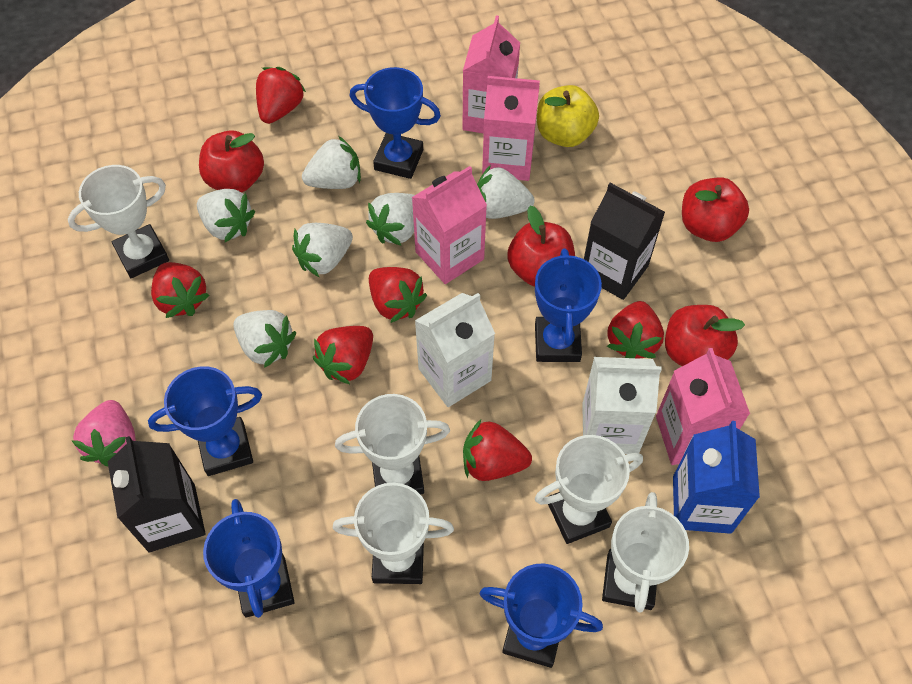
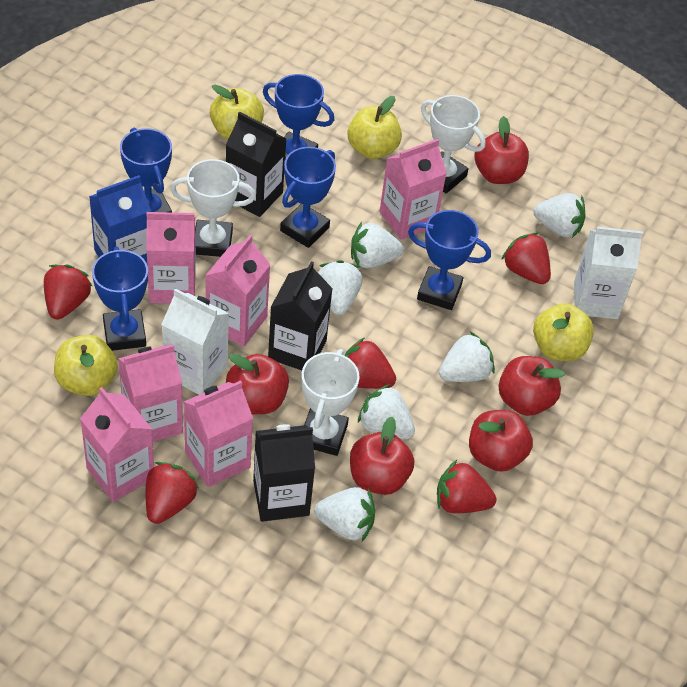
black carton: [108,436,206,552] [584,183,665,300] = 2 -> [226,112,287,217] [253,424,315,522] [268,261,333,371] = 3
pink carton: [412,166,487,284] [463,15,520,134] [482,76,540,181] [656,348,750,465] = 4 -> [80,387,154,502] [118,344,183,442] [146,212,196,304] [184,380,253,487] [205,235,271,346] [380,139,447,240] = 6
pink strawberry: [72,400,136,466] = 1 -> none = 0
red apple: [199,130,264,192] [507,206,575,287] [665,305,745,366] [682,178,749,242] = 4 -> [226,354,289,414] [350,417,415,495] [469,410,533,472] [475,116,529,184] [498,356,565,416] = 5
red strawberry: [151,262,210,318] [256,67,306,124] [313,326,373,384] [369,267,427,323] [463,420,532,481] [607,301,664,358] = 6 -> [44,264,92,320] [146,462,199,524] [344,337,396,389] [437,460,496,513] [501,233,551,284] = 5
white trophy: [68,165,169,278] [333,483,454,584] [335,394,450,494] [535,435,643,544] [602,492,689,613] = 5 -> [170,159,256,257] [301,349,360,456] [421,95,485,193] = 3
yellow apple: [537,85,599,147] = 1 -> [54,335,118,396] [210,85,264,140] [348,96,402,159] [533,303,594,361] = 4

